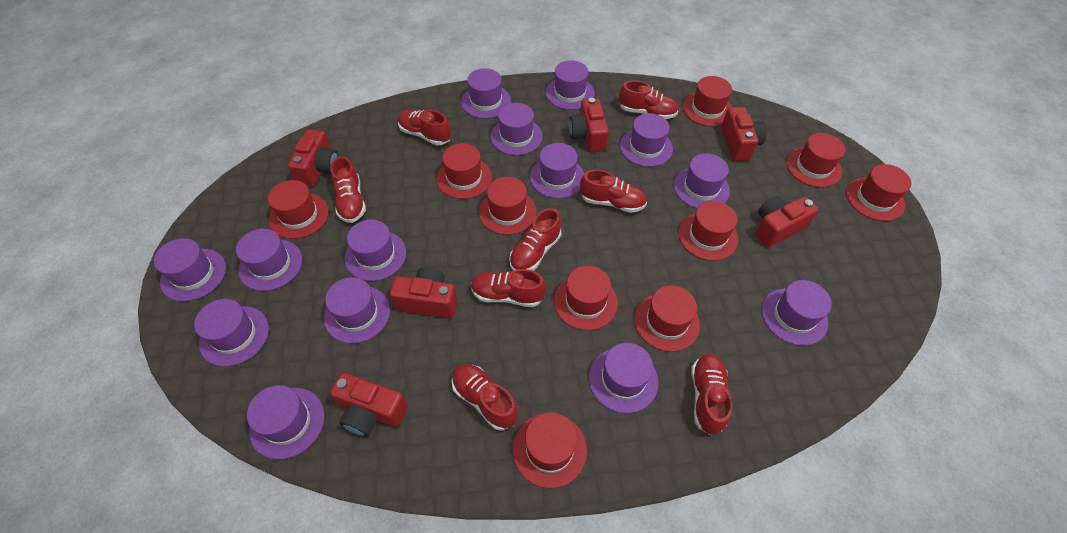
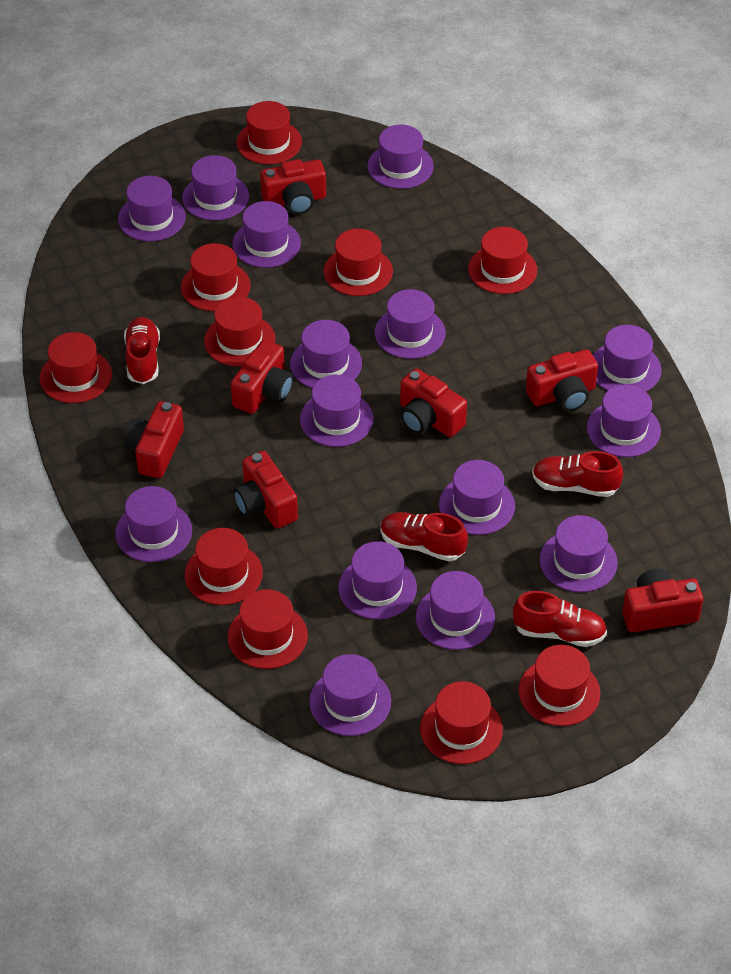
purple hat: [154,238,226,302] [194,299,269,367] [236,229,302,291] [247,385,325,460] [324,277,390,344] [345,219,406,281] [461,68,511,119] [490,103,543,155] [530,143,584,198] [545,60,595,110] [589,343,659,413] [620,113,673,167] [674,153,730,208] [762,280,832,346] = 14 -> [115,486,192,562] [118,176,186,241] [182,155,249,220] [232,201,301,268] [290,320,362,388] [300,375,374,447] [309,654,391,736] [338,541,417,619] [368,125,434,189] [375,289,446,359] [416,571,495,650] [439,460,515,535] [540,515,618,592] [587,385,661,457] [593,325,662,392] = 15
red camera: [288,129,339,187] [330,372,408,437] [389,267,458,319] [569,98,609,152] [721,107,767,161] [755,196,819,248] = 6 -> [124,401,184,478] [231,340,293,414] [233,451,298,529] [260,159,326,215] [400,368,467,437] [526,349,598,411] [622,569,703,632] = 7
red shoe: [330,156,366,223] [398,110,451,145] [452,364,518,431] [471,269,546,307] [509,208,561,271] [580,170,647,213] [619,80,678,119] [691,354,732,435] = 8 -> [124,317,160,384] [380,512,468,561] [513,591,607,647] [532,451,623,497] = 4

